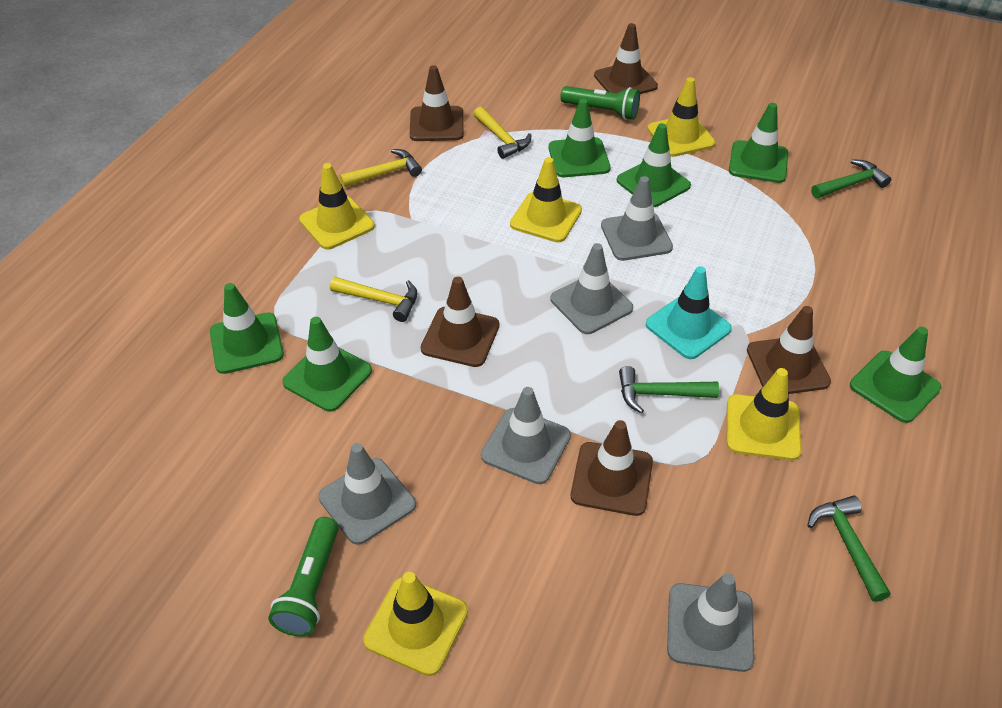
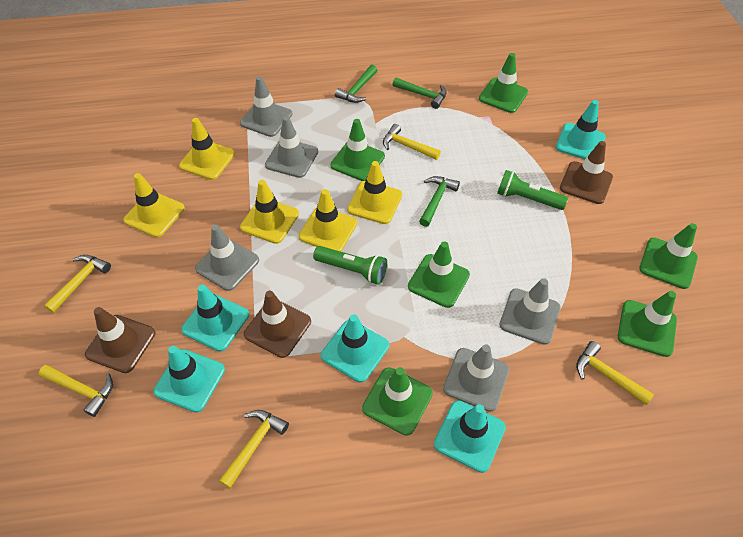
brown traffic cone: [410,65,464,141] [421,277,499,367] [571,420,653,516] [594,23,658,94] [747,306,831,394] = 5 -> [85,307,155,373] [244,291,311,358] [560,141,613,204] = 3
turquoise traffic cone: [646,266,732,359] = 1 -> [153,346,225,412] [181,285,249,351] [321,314,389,382] [434,400,506,473] [556,100,606,159] = 5
yellow hammer: [330,277,417,322] [340,149,422,187] [474,107,531,159] = 3 -> [39,365,113,417] [44,255,111,313] [219,410,289,489] [383,124,441,160] [576,341,654,405] = 5

